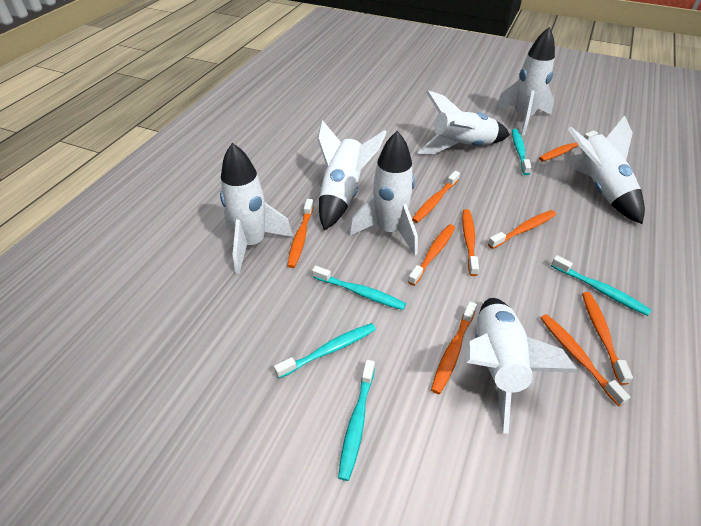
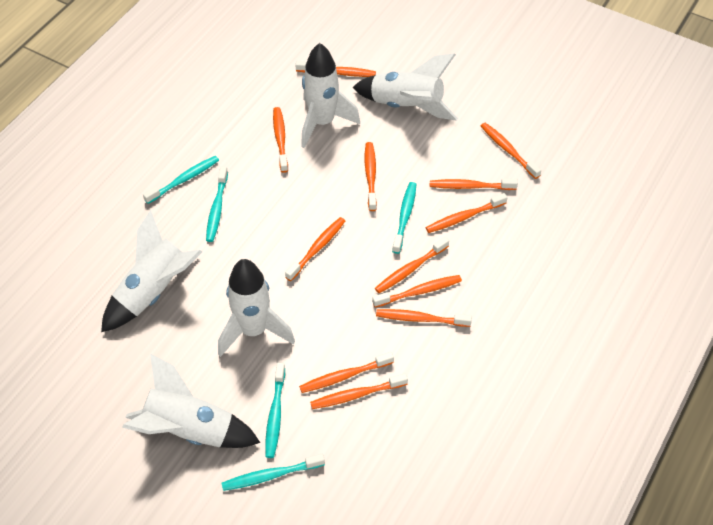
orange toothbrush: [287,199,314,268] [408,224,455,286] [412,171,460,223] [431,302,477,394] [462,209,479,276] [488,210,556,249] [539,130,598,162] [541,314,630,406] [582,292,633,385] = 9 -> [273,107,288,173] [285,217,345,281] [295,61,376,77] [299,352,394,393] [310,373,408,409] [365,142,377,211] [372,275,462,307] [375,237,449,293] [376,309,472,327] [426,193,508,233] [430,178,518,190] [481,123,541,179] = 12
white rocket: [220,143,293,274] [317,120,387,230] [349,131,418,255] [418,90,510,154] [466,298,579,434] [496,27,555,136] [567,115,645,224] = 7 -> [101,210,202,332] [122,353,260,448] [218,259,295,357] [301,43,360,148] [352,53,458,121] = 5

